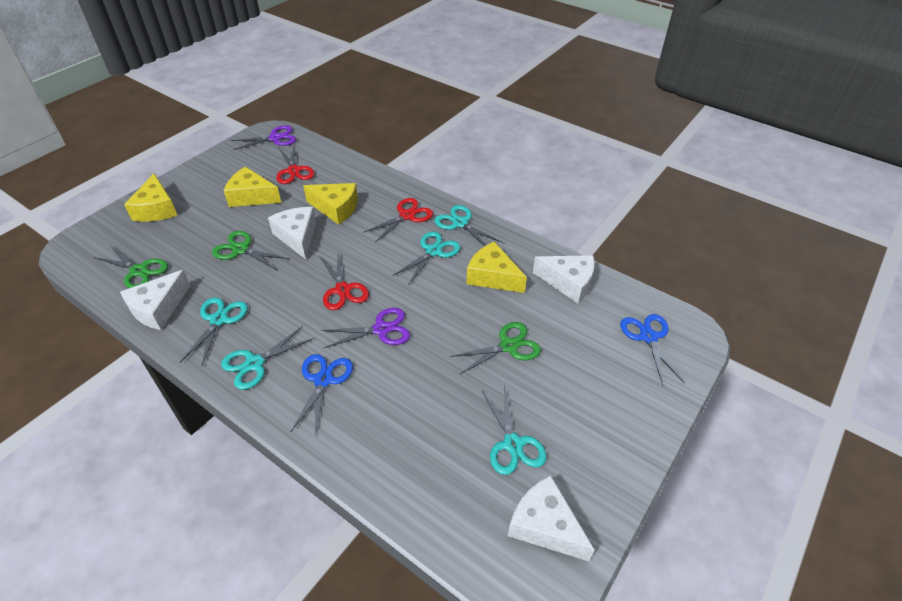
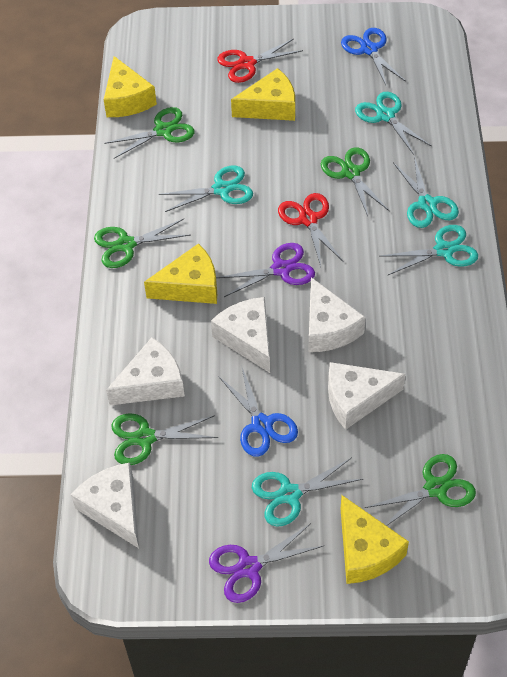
green scissors: [94,246,168,288] [212,231,289,270] [450,322,541,374] = 3 -> [94,219,190,268] [104,107,195,159] [112,413,218,465] [321,147,389,216] [365,454,476,526] = 5
red scissors: [276,145,314,184] [319,252,369,310] [363,198,433,242] = 3 -> [217,39,303,83] [278,193,344,267] = 2
white cheese: [120,270,191,330] [268,207,316,259] [508,475,595,561] [533,255,595,303] = 4 -> [71,463,139,548] [106,337,185,405] [211,297,270,373] [308,277,365,352] [328,362,406,430] = 5

